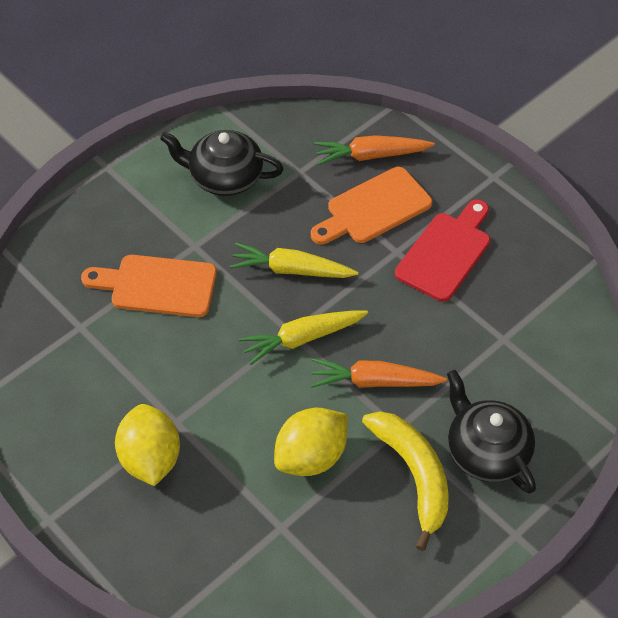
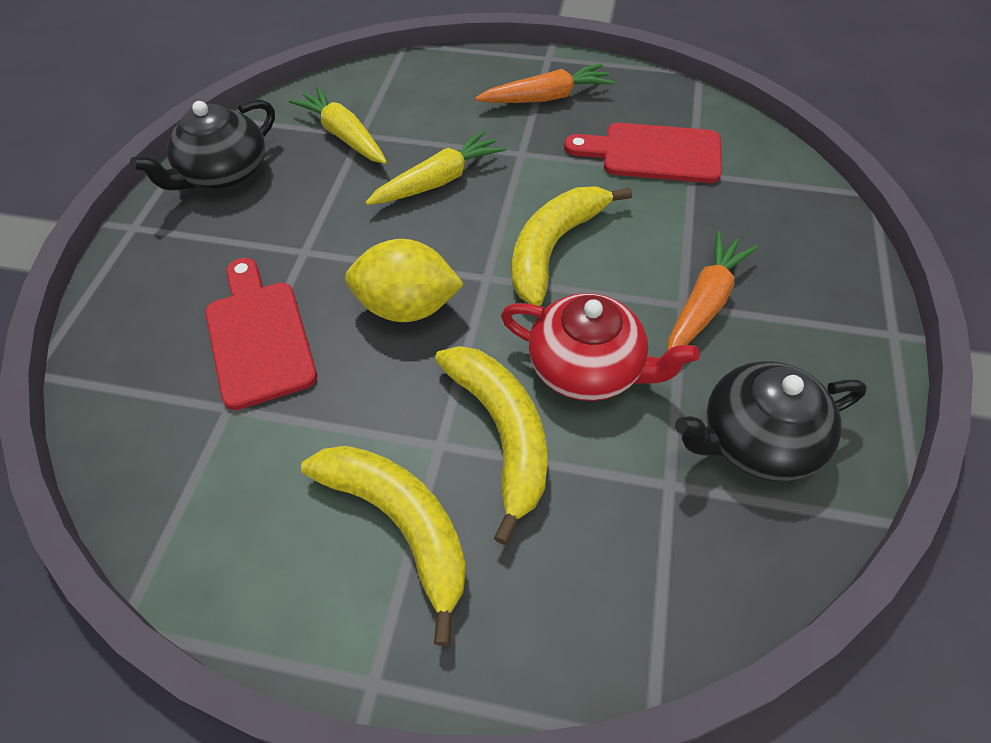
orange cutting board: [81,255,217,317] [311,167,432,244] = 2 -> none = 0
red cutting board: [395,200,490,302] = 1 -> [205,258,317,410] [564,123,722,183] = 2
red teapot: none = 0 -> [501,293,699,401] = 1
yellow banana: [362,411,449,551] = 1 -> [301,446,466,646] [435,346,548,545] [512,187,632,306] = 3
yellow lemon: [115,404,180,486] [274,408,348,476] = 2 -> [345,239,464,322] = 1

